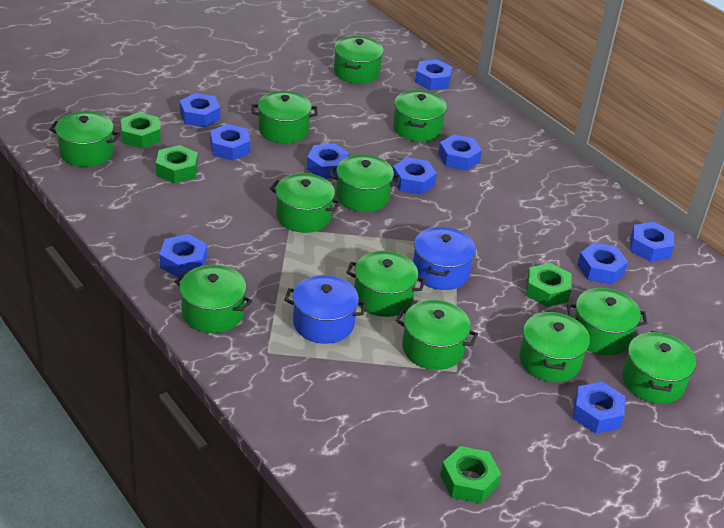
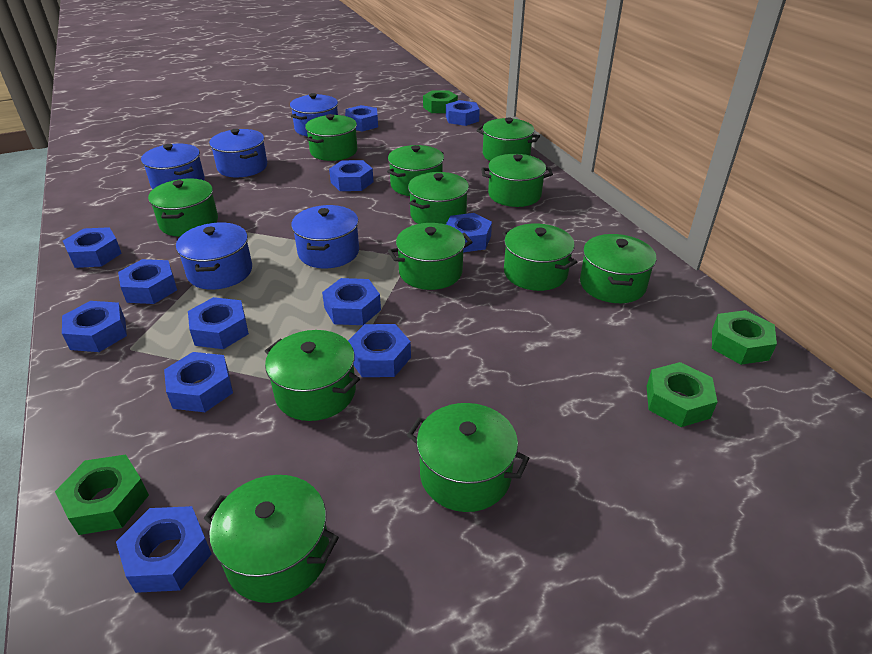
blue nut: [159,234,207,277] [180,93,220,127] [210,124,251,161] [307,143,350,179] [393,157,437,195] [415,59,452,90] [438,134,482,171] [573,382,625,433] [577,242,628,285] [630,222,674,262] = 10 -> [62,301,127,352] [63,227,122,268] [116,506,212,593] [118,259,177,304] [164,352,233,412] [188,297,249,349] [322,278,381,325] [329,160,374,191] [345,105,378,132] [348,324,411,377] [446,100,480,126] [446,213,492,252] = 12
blue pot: [284,275,367,344] [413,226,476,290] = 2 -> [141,144,205,189] [176,223,252,290] [209,129,267,177] [290,93,338,136] [291,205,359,268] = 5

